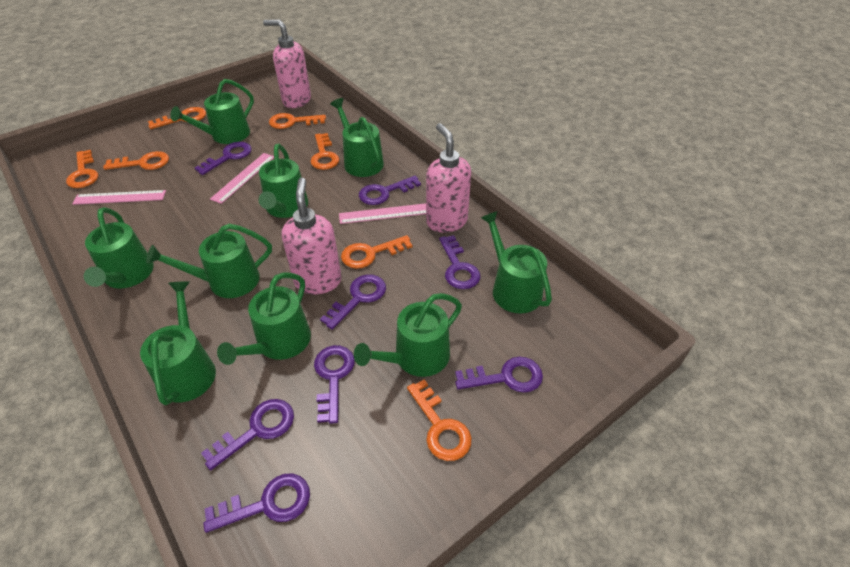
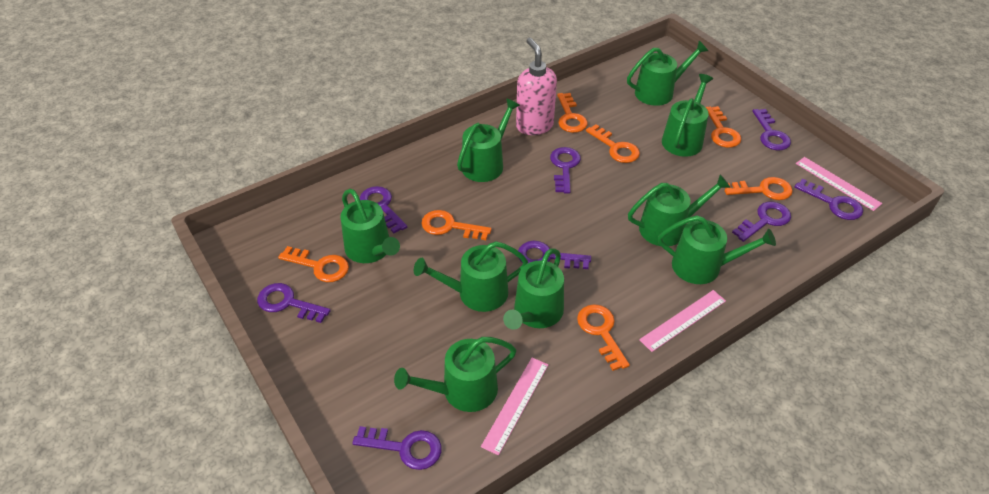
pink soap dispenser: [263,20,311,108] [282,178,342,294] [426,123,471,233] = 3 -> [516,38,557,135] = 1

